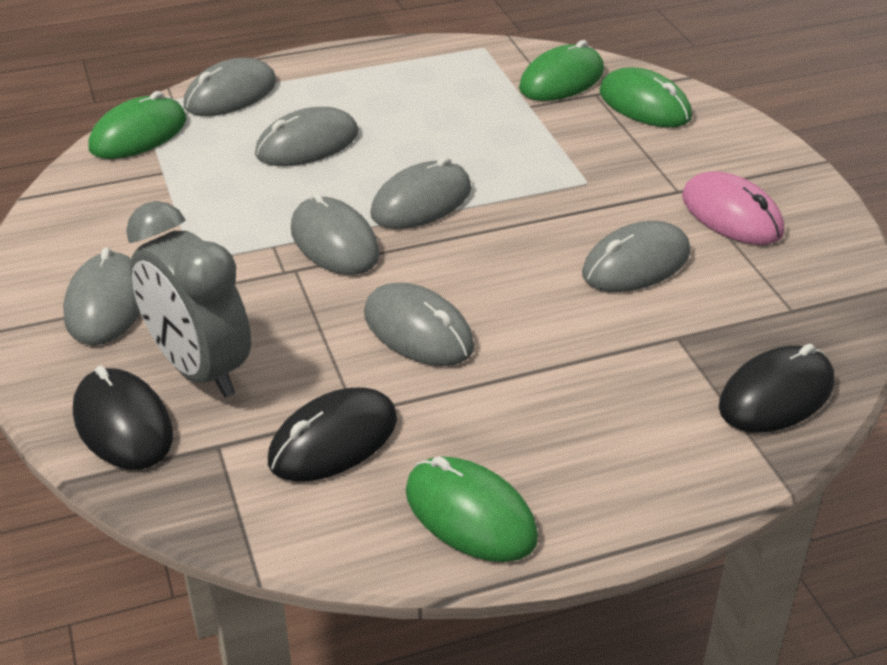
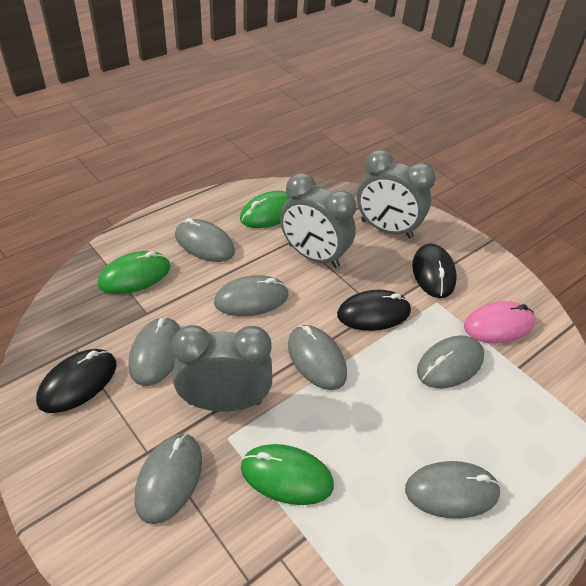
green mouse: [89,91,186,159] [406,456,538,562] [519,40,604,101] [599,67,692,128] = 4 -> [98,251,171,294] [240,191,291,228] [241,444,334,505] = 3
grey clock: [126,201,251,398] = 1 -> [172,325,272,412] [280,173,356,268] [357,150,436,239] = 3

